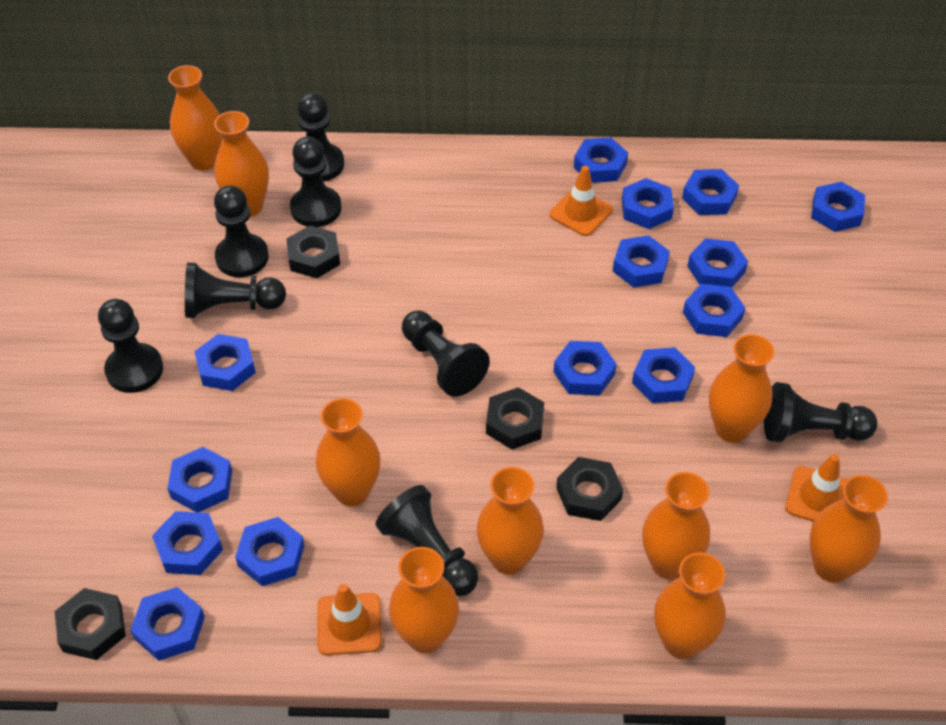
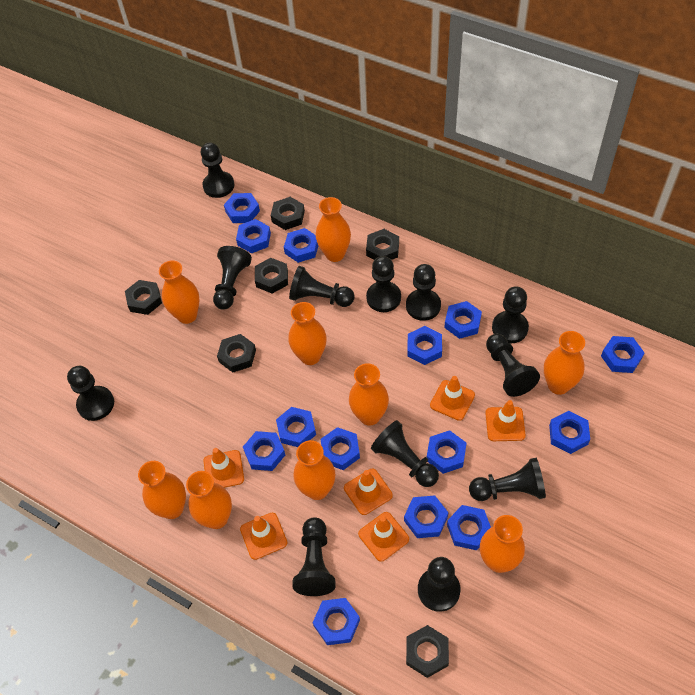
black nut: [55,588,126,660] [286,226,340,278] [486,387,544,449] [556,457,623,521] = 4 -> [125,280,162,315] [217,334,256,372] [255,258,288,294] [271,197,305,230] [366,229,399,260] [406,625,449,678] = 6
black pawn: [98,299,163,393] [185,263,286,318] [214,185,269,277] [290,137,342,227] [297,93,344,182] [376,485,478,596] [402,311,490,397] [764,382,878,442] = 8 -> [67,366,114,421] [201,142,234,198] [213,246,252,310] [289,266,355,307] [292,517,336,596] [366,256,401,312] [371,420,439,487] [406,264,441,321] [418,557,460,612] [469,458,546,501] [486,334,540,397] [492,286,529,343] = 12
orange traffic cone: [318,584,382,655] [549,166,613,236] [785,454,848,522] = 3 -> [204,448,244,488] [240,513,287,560] [344,469,393,515] [358,512,409,562] [430,376,475,421] [485,400,526,441] = 6

